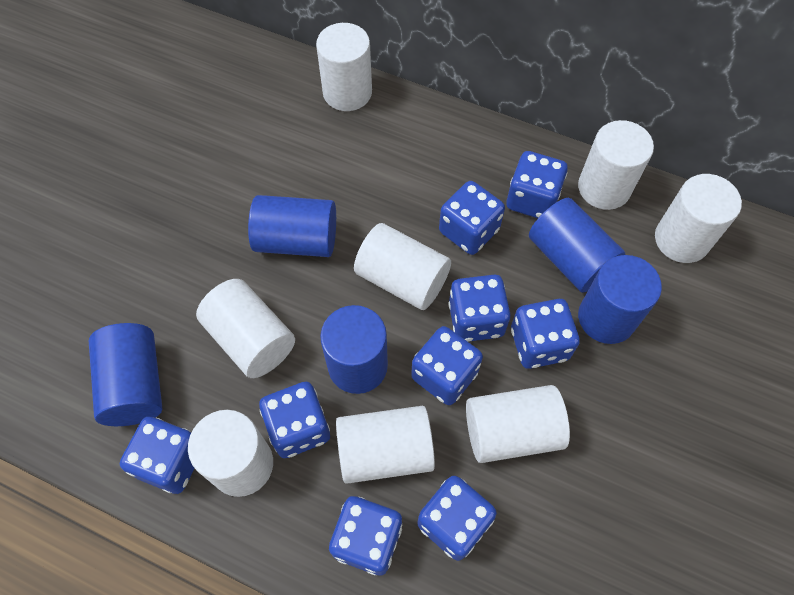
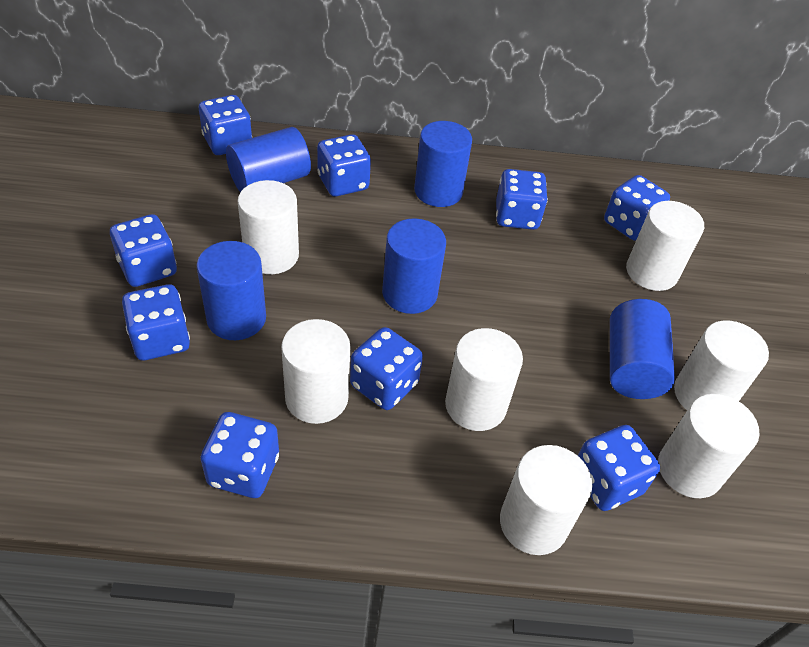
white cylinder: [188,410,273,497] [196,279,295,378] [316,23,372,111] [336,406,435,484] [354,223,451,310] [466,385,570,463] [578,120,654,210] [655,174,742,263] = 8 -> [237,180,299,274] [281,319,350,424] [445,328,523,431] [500,445,592,555] [626,201,704,291] [658,394,759,498] [674,320,769,410] = 7

